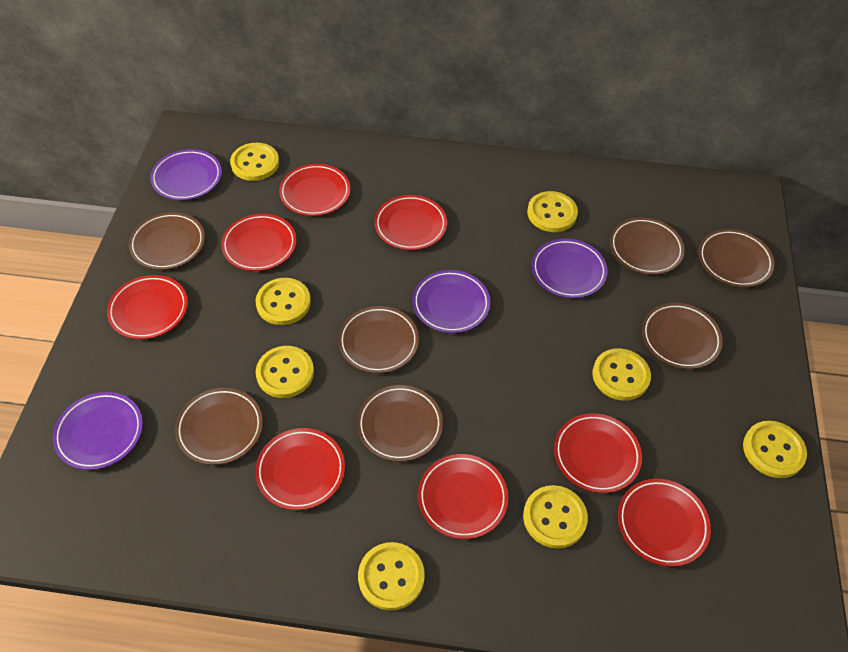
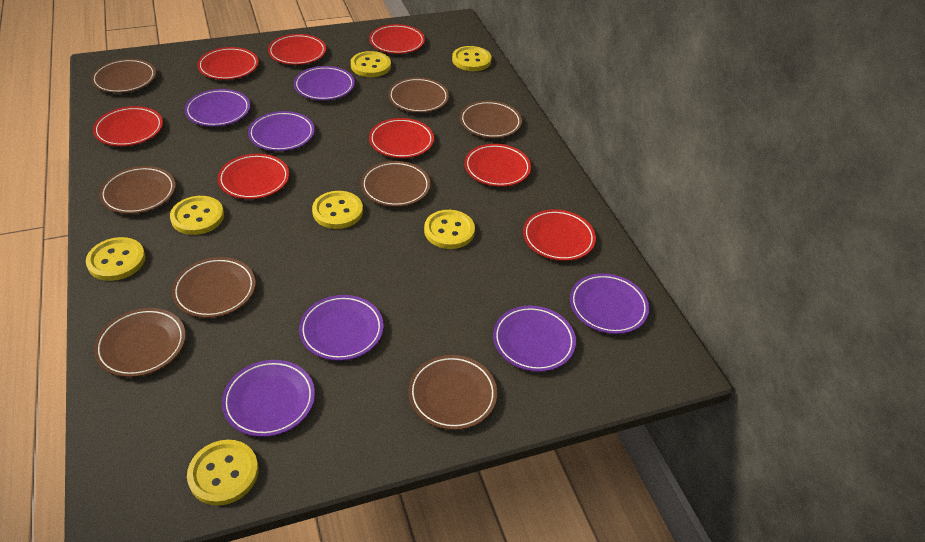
brown plate: [129,212,205,270] [175,388,263,465] [338,306,419,373] [357,385,443,462] [610,217,685,275] [642,303,723,369] [699,229,775,287] = 7 -> [91,59,156,93] [94,308,186,377] [99,166,176,214] [172,257,256,318] [361,161,430,207] [388,77,449,113] [408,355,497,430] [460,101,522,138] = 8
purple plate: [53,392,143,470] [150,149,222,200] [412,270,490,333] [532,239,608,298] = 4 -> [184,89,250,127] [222,360,315,437] [248,111,315,151] [294,66,355,100] [299,295,384,361] [493,305,576,372] [570,273,649,334] = 7
yellow button: [230,143,279,181] [256,278,311,325] [256,346,314,398] [358,542,425,611] [523,485,588,549] [527,191,578,232] [592,348,651,401] [743,421,807,478] = 8 -> [86,237,145,281] [170,196,224,235] [187,440,258,506] [312,191,363,229] [351,51,391,77] [424,210,475,249] [452,46,492,71] = 7

